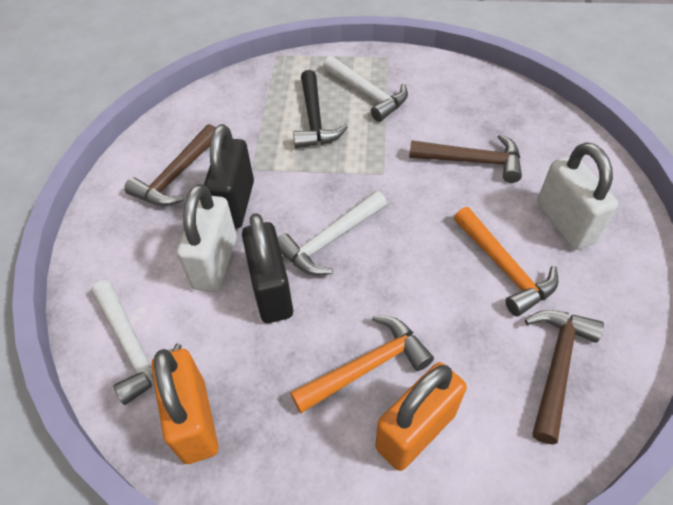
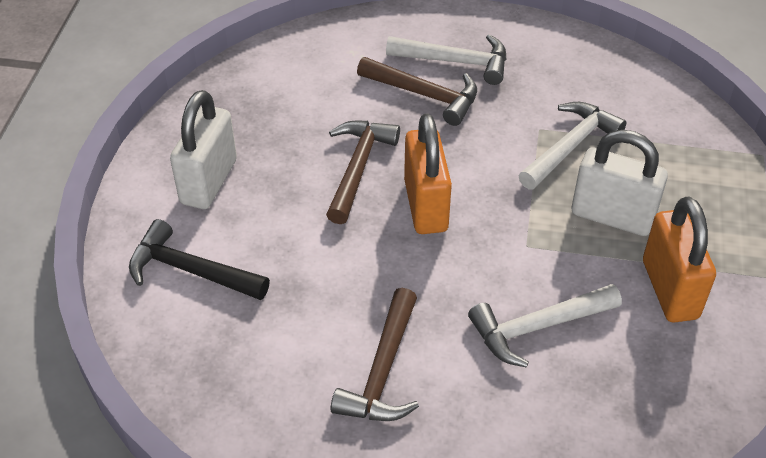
black padlock: [204,124,254,229] [242,213,293,323] = 2 -> none = 0
orange hammer: [290,315,434,413] [454,207,559,316] = 2 -> none = 0

